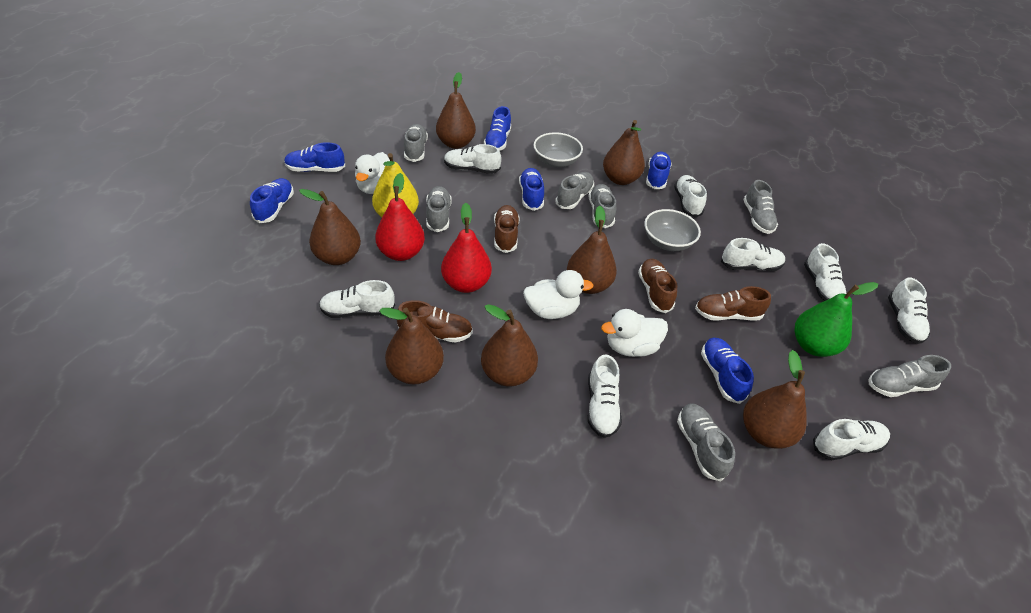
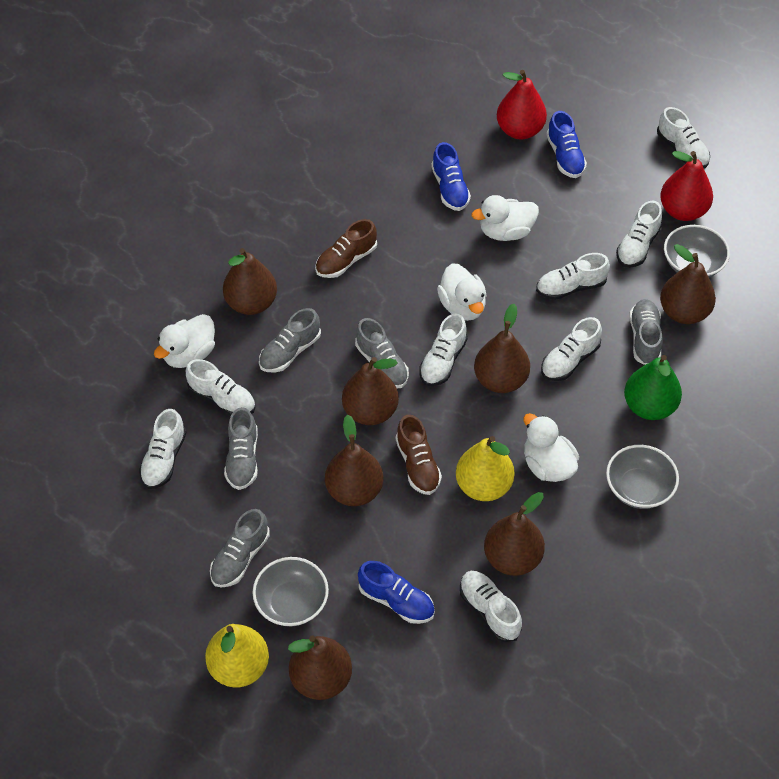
blue shoe: [250,178,294,223] [284,142,345,172] [484,106,511,151] [519,168,544,211] [646,152,672,189] [701,337,754,404] = 6 -> [358,561,435,624] [431,142,471,211] [546,111,587,178] = 3
brown shoe: [396,300,473,342] [494,205,520,253] [638,259,677,313] [695,286,771,321] = 4 -> [315,219,377,278] [396,415,442,495] = 2
grey bowl: [534,132,583,168] [644,209,701,251] = 2 -> [252,557,329,627] [606,445,679,509] [664,225,730,277] = 3
grey shoe: [404,124,428,162] [426,186,452,232] [555,172,594,209] [589,184,616,228] [677,403,735,481] [743,180,778,234] [868,355,951,397] = 7 -> [210,509,270,588] [224,407,258,490] [259,308,321,373] [355,318,409,389] [629,299,663,365] = 5
white duck: [355,152,390,194] [523,270,593,319] [601,309,668,357] = 3 -> [154,314,215,368] [437,263,487,321] [472,195,539,241] [524,413,579,482] = 4
yellow pear: [372,153,419,217] = 1 -> [205,624,269,688] [456,436,514,501] = 2

